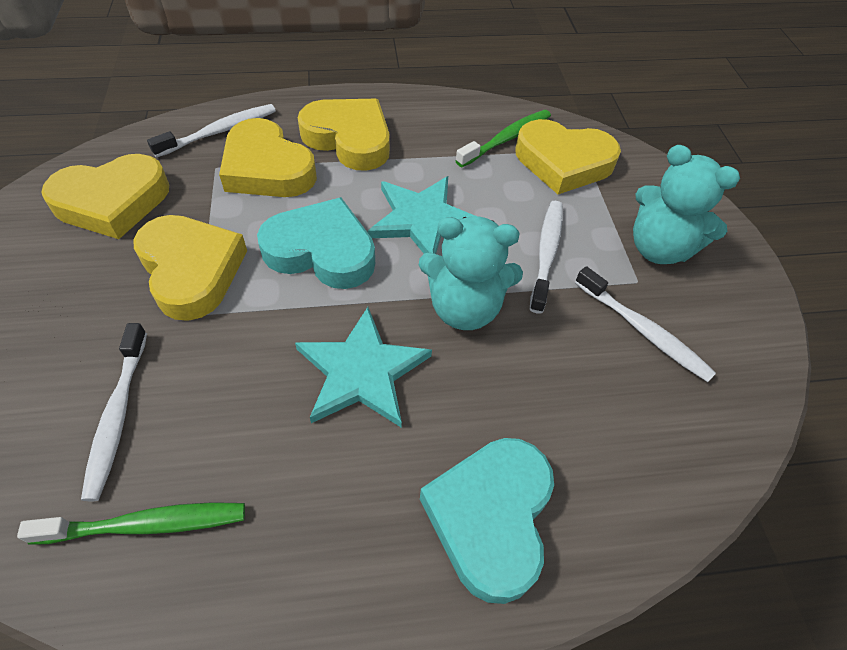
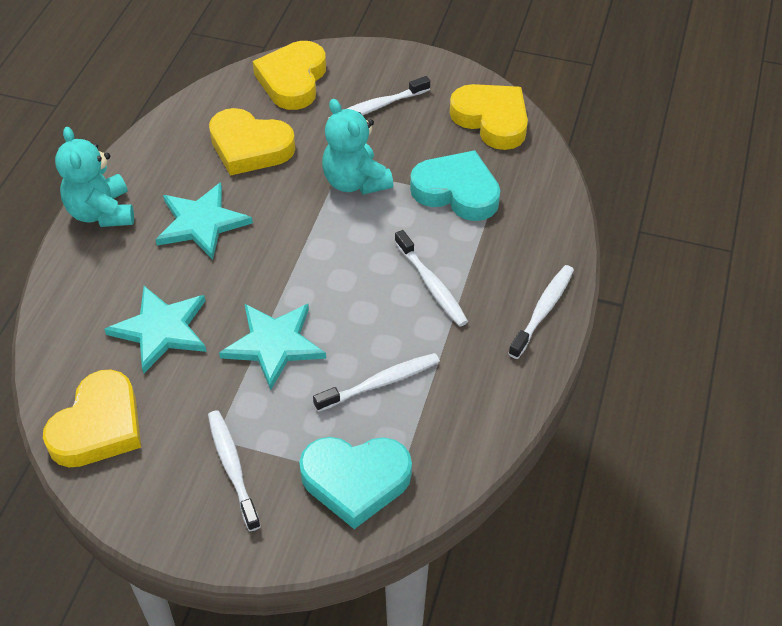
green toothbrush: [17,502,245,545] [455,110,551,167] = 2 -> none = 0
turquoise star: [295,307,432,427] [367,176,475,254] = 2 -> [104,286,207,374] [155,182,253,260] [219,303,326,390] = 3
white toothbrush: [81,323,147,501] [147,104,276,158] [530,201,563,314] [575,266,716,382] = 4 -> [208,410,261,531] [313,353,440,412] [328,76,430,119] [395,230,468,327] [508,265,574,359] = 5
yellow heart: [41,154,169,239] [133,215,247,321] [219,118,317,197] [298,99,390,171] [515,119,621,194] = 5 -> [43,370,141,467] [209,108,295,176] [253,41,326,110] [450,84,528,150] = 4

